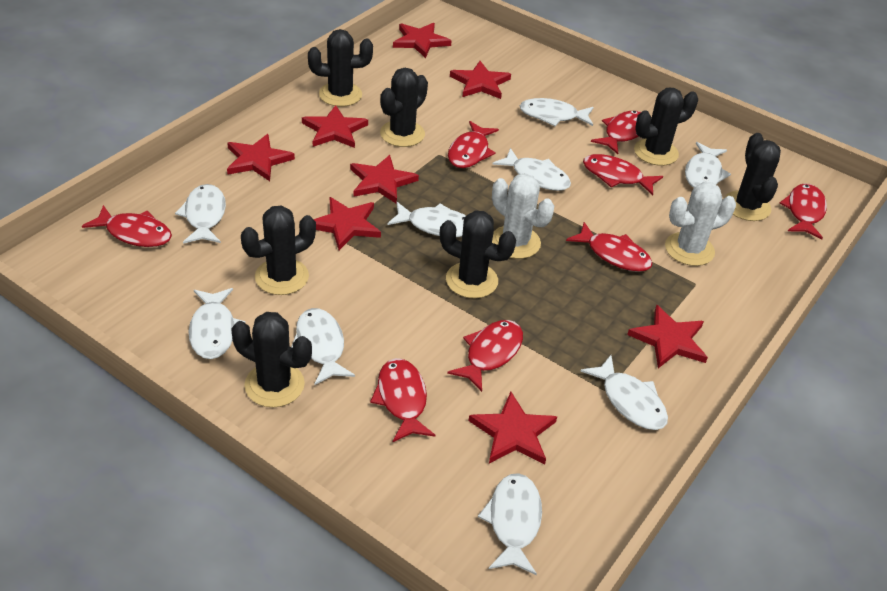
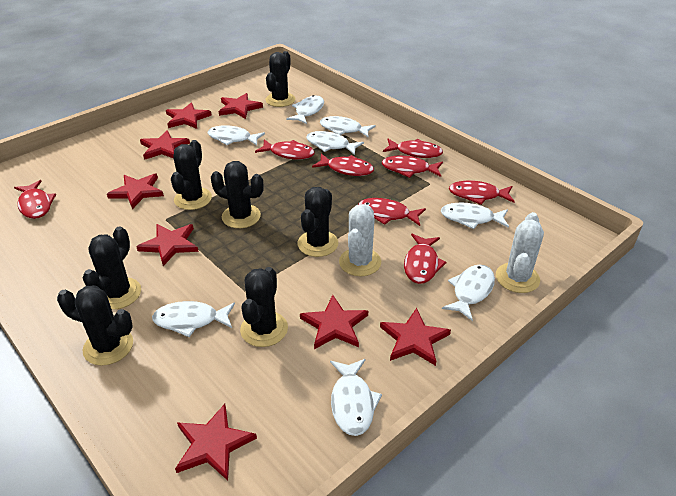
white fish: [175,184,226,244] [189,288,246,359] [291,308,355,385] [387,202,466,237] [478,473,542,575] [492,148,571,191] [520,98,594,126] [580,355,668,430] [685,142,731,188] = 9 -> [152,301,235,337] [208,125,265,146] [286,95,324,124] [306,131,364,155] [320,116,376,137] [330,359,382,436] [441,203,509,229] [442,265,495,321] = 8

